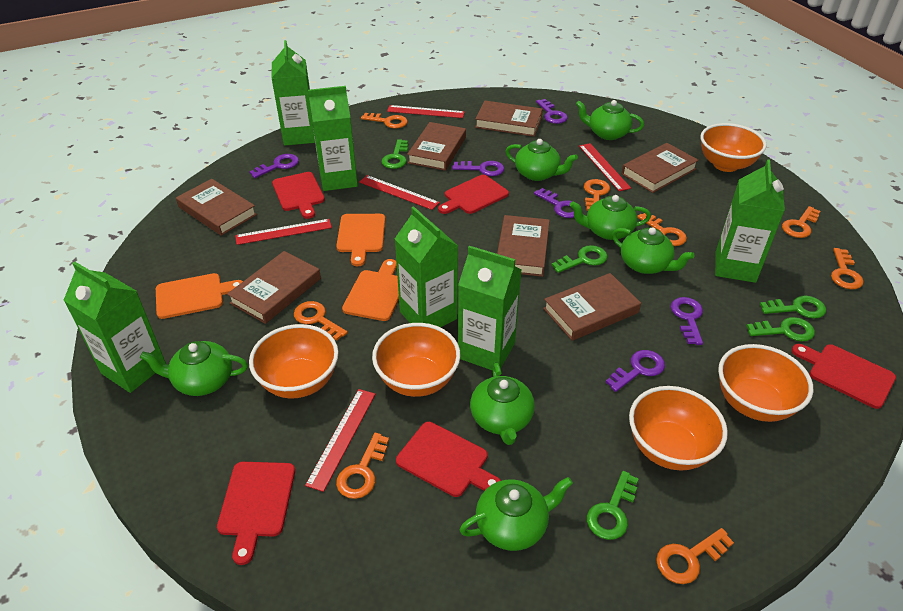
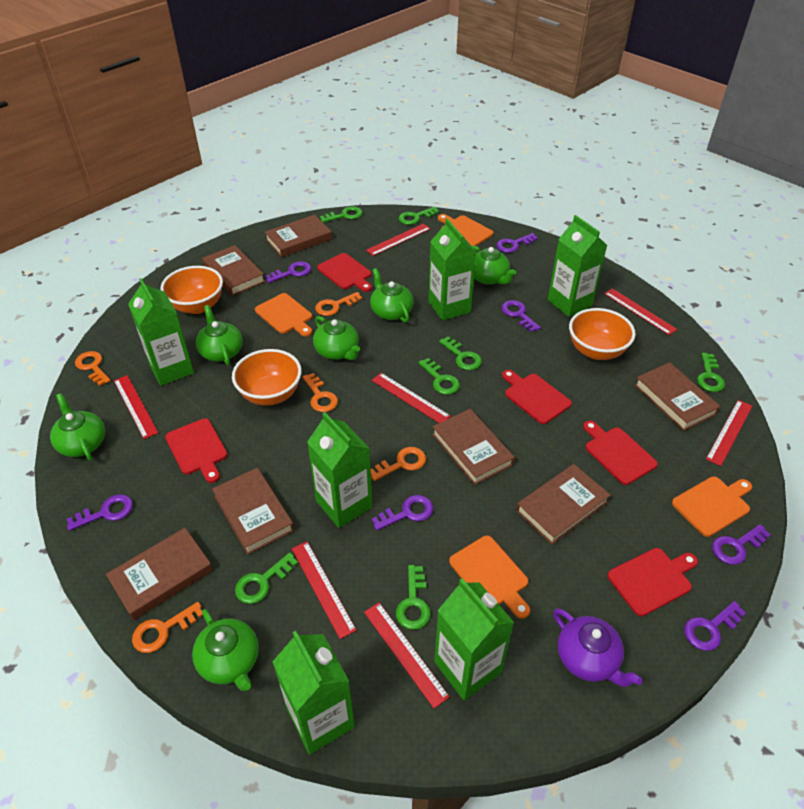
green key: [381,139,408,169] [552,245,608,273] [587,471,639,540] [747,317,815,342] [760,295,826,319] = 5 -> [235,552,298,604] [320,206,362,223] [396,565,431,630] [399,207,439,225] [418,358,460,395] [439,337,482,370] [697,353,725,392] = 7
green teapot: [140,341,248,396] [460,477,573,551] [470,362,535,445] [505,139,578,181] [570,195,651,240] [576,100,644,140] [612,227,695,274] = 7 -> [50,393,105,461] [192,609,259,691] [196,305,243,365] [313,316,360,360] [370,268,414,323] [472,246,516,285] = 6
orange bowl: [249,324,338,398] [372,323,460,397] [629,386,728,471] [700,123,767,172] [718,344,813,422] = 5 -> [161,266,223,314] [232,349,302,406] [569,308,636,360] = 3
orange cutting board: [156,273,243,319] [336,214,385,266] [342,259,399,321] = 3 -> [255,293,312,337] [438,214,494,246] [449,536,530,619] [672,477,752,537] = 4
orange key: [294,301,348,341] [336,433,389,499] [361,113,408,129] [584,179,610,211] [637,213,687,246] [656,528,734,584] [782,206,820,238] [831,248,864,289] = 8 -> [75,351,111,386] [132,602,203,653] [303,373,338,412] [315,292,362,316] [371,447,426,481] = 5
purple key: [249,154,299,178] [452,161,504,176] [534,188,574,218] [536,99,568,124] [605,350,665,392] [671,297,703,345] = 6 -> [67,494,133,531] [265,261,311,283] [372,495,433,531] [497,233,538,253] [502,300,541,332] [684,601,746,651] [712,524,770,565] = 7
purple teapot: none = 0 -> [553,608,642,687] = 1
red ruler: [235,219,332,245] [305,389,376,492] [359,175,440,210] [387,105,465,118] [579,143,631,191] = 5 -> [114,375,158,439] [292,542,357,639] [364,603,450,708] [366,224,431,256] [372,373,451,423] [604,288,677,335] [706,400,752,466] = 7

